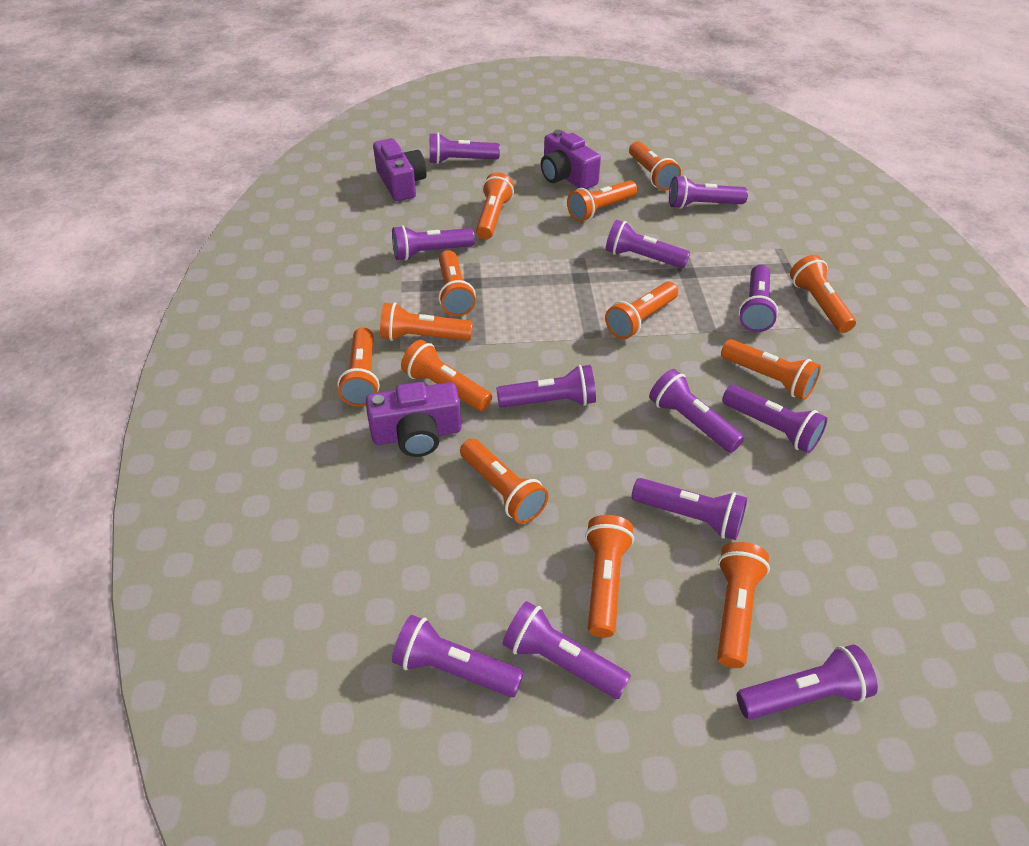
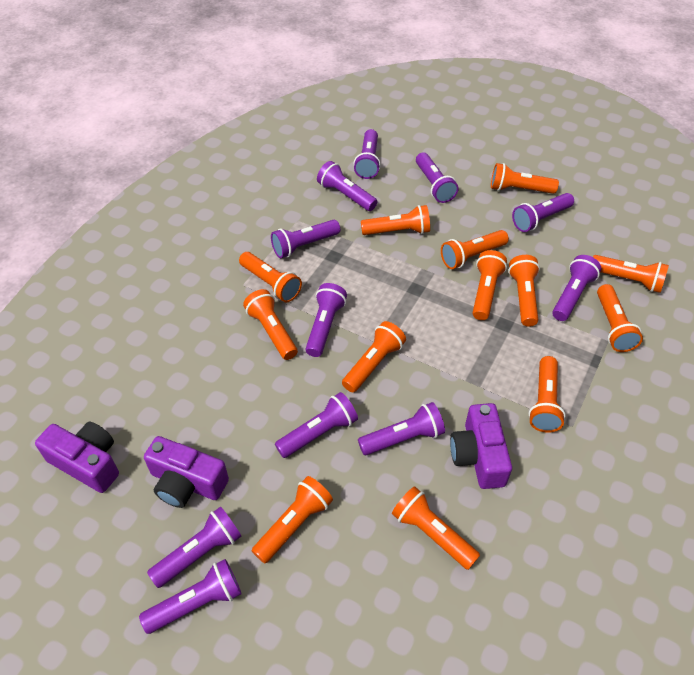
purple flashlight: [392,225,475,261] [392,615,524,697] [429,133,500,164] [496,365,596,408] [503,601,631,699] [606,220,690,268] [632,478,747,540] [649,369,744,453] [669,175,748,209] [722,385,827,453] [737,644,878,719] [738,265,778,332] = 12 -> [139,559,241,634] [147,506,241,588] [271,220,340,258] [275,392,358,458] [306,283,347,357] [317,161,377,211] [353,129,381,179] [358,402,445,455] [416,152,459,203] [512,193,574,232] [552,255,601,321] = 11

